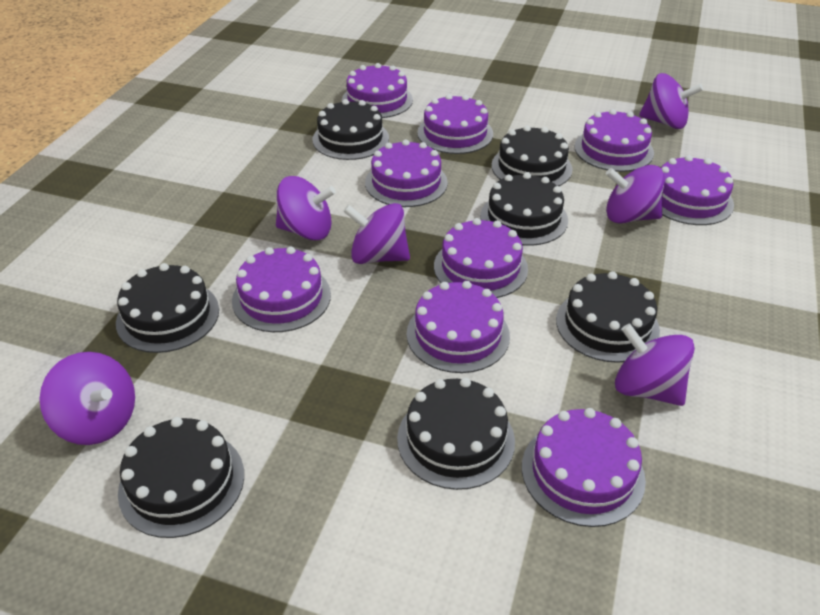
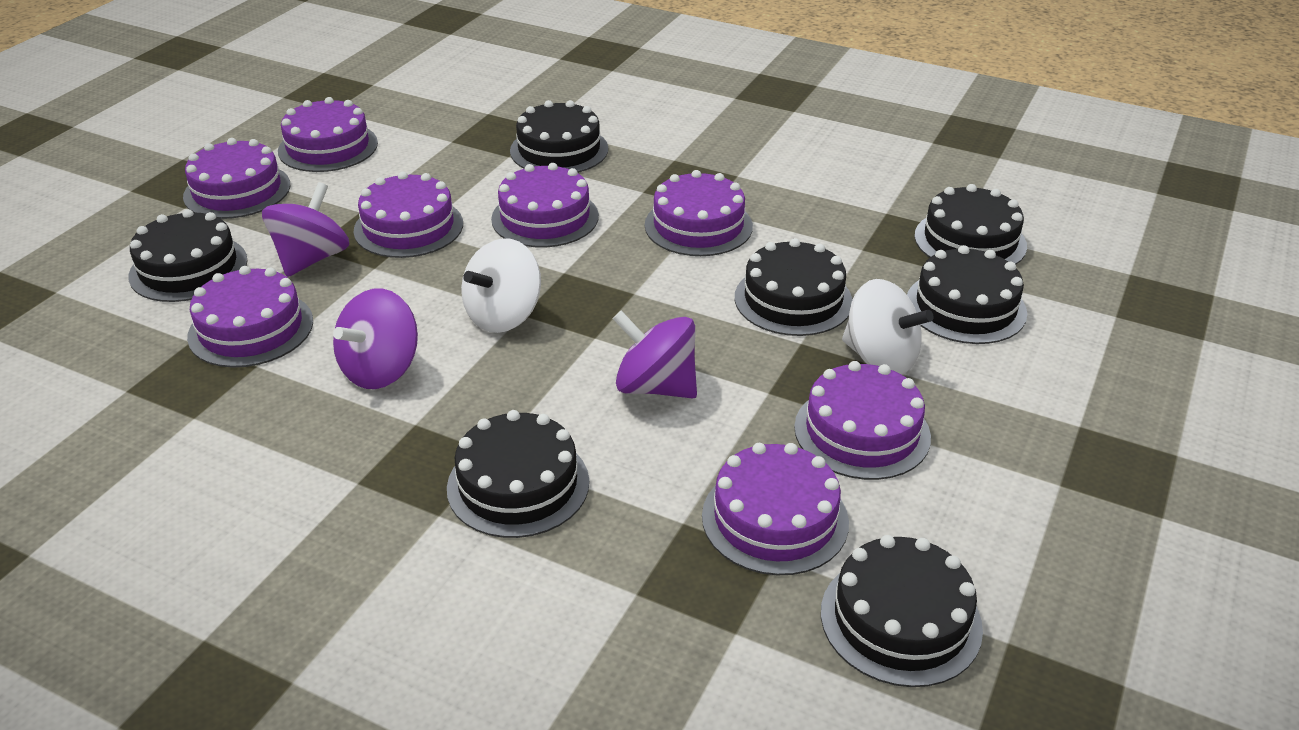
purple cake: [232,246,331,332] [342,63,413,118] [365,139,448,207] [407,281,510,373] [417,94,493,154] [434,218,528,298] [522,408,646,527] [574,109,654,172] [661,155,734,225] = 9 -> [183,138,290,219] [187,266,313,368] [278,97,378,172] [353,172,463,258] [491,163,599,247] [645,170,753,256] [702,443,849,575] [794,361,931,480] = 8
purple spinning top: [39,352,135,445] [276,176,336,240] [343,203,410,264] [606,165,665,224] [615,323,695,406] [639,73,703,129] = 6 -> [262,182,349,277] [333,289,418,389] [613,311,697,399] = 3
white spinning top: none = 0 -> [461,238,541,333] [842,279,934,375] = 2

